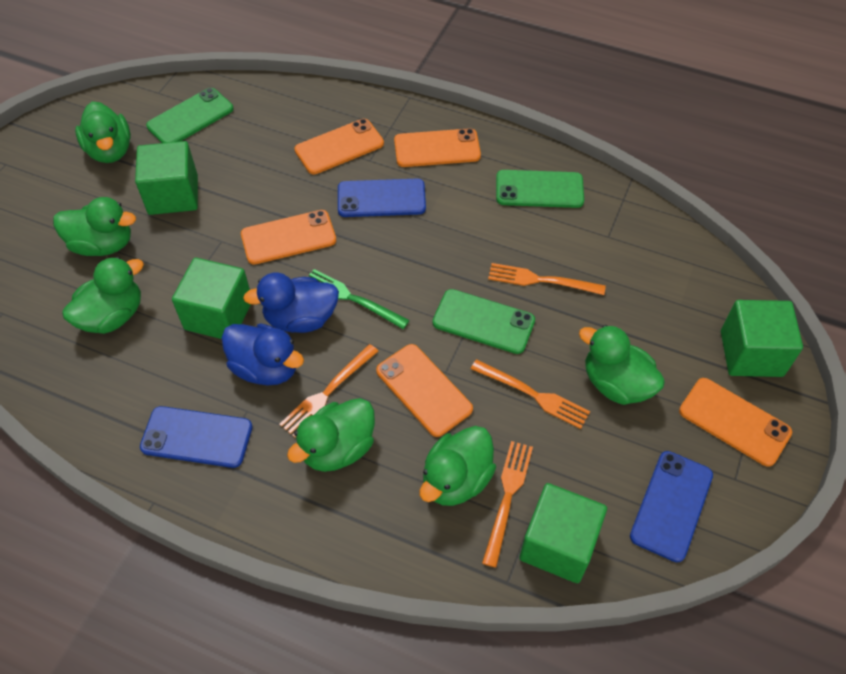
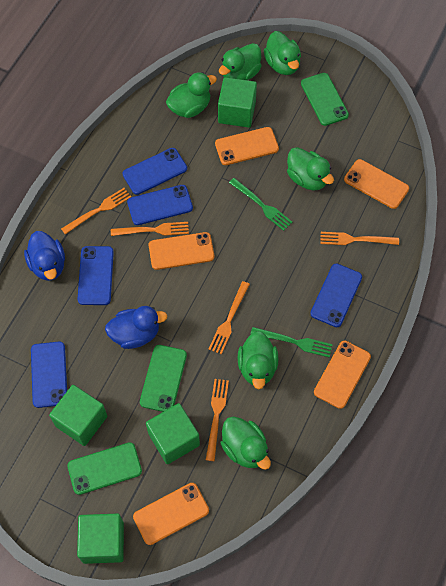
blue phone: [140,406,253,468] [338,179,426,217] [630,451,713,562] = 3 -> [31,342,67,408] [78,246,114,305] [123,148,187,195] [127,185,193,225] [310,263,362,327] = 5
green fork: [309,269,410,329] = 1 -> [229,178,292,231] [250,327,333,357] = 2
orange fork: [279,344,378,438] [471,359,590,429] [482,441,533,568] [488,263,606,295] = 4 -> [61,188,131,234] [111,222,189,236] [206,379,229,461] [209,281,250,355] [320,232,399,245] = 5

